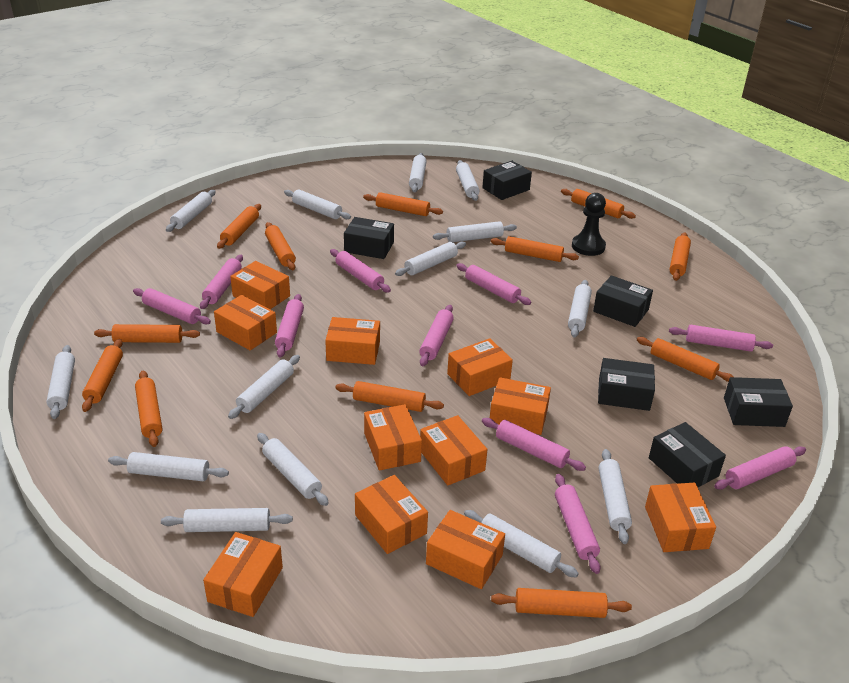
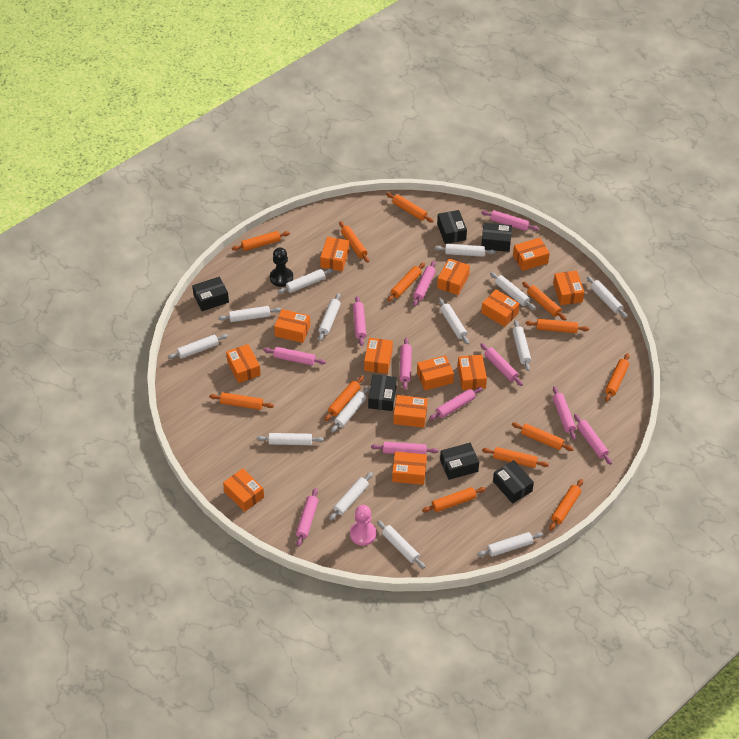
orange box: [203,532,283,617] [214,295,277,350] [230,261,290,309] [325,317,380,365] [355,475,428,554] [364,404,422,471] [420,415,487,486] [426,510,505,589] [447,338,513,396] [490,377,551,435] [645,483,716,552] = 11 -> [223,468,264,512] [226,344,261,383] [274,309,310,343] [320,237,349,271] [364,338,393,374] [392,452,427,485] [393,395,428,428] [417,355,454,390] [437,258,470,295] [458,355,487,390] [481,289,520,327] [513,238,550,271] [553,271,584,305] = 13
orange rolling pin: [82,339,123,412] [94,324,200,343] [135,371,162,447] [217,204,261,249] [265,222,296,270] [335,381,444,412] [363,192,443,216] [491,236,579,262] [491,588,632,618] [561,189,636,219] [637,337,733,382] [670,232,691,281] = 12 -> [209,392,274,410] [232,231,290,251] [324,376,364,421] [339,221,369,263] [386,193,434,223] [387,262,425,302] [422,487,486,512] [482,447,549,468] [512,422,574,451] [522,282,566,320] [525,319,589,333] [549,479,583,530] [605,353,630,402] = 13
pink pawn: none = 0 -> [350,505,376,546] = 1
pink rolling pin: [133,288,211,324] [200,255,243,309] [275,294,304,358] [330,249,391,293] [419,305,454,366] [456,263,531,305] [482,418,586,471] [555,474,600,574] [669,325,773,352] [714,446,806,490] = 10 -> [263,347,326,366] [296,488,318,547] [353,296,366,346] [371,442,439,454] [399,337,412,390] [413,261,436,306] [429,387,482,420] [480,343,523,386] [481,210,539,231] [553,386,576,440] [574,414,612,465] = 11

